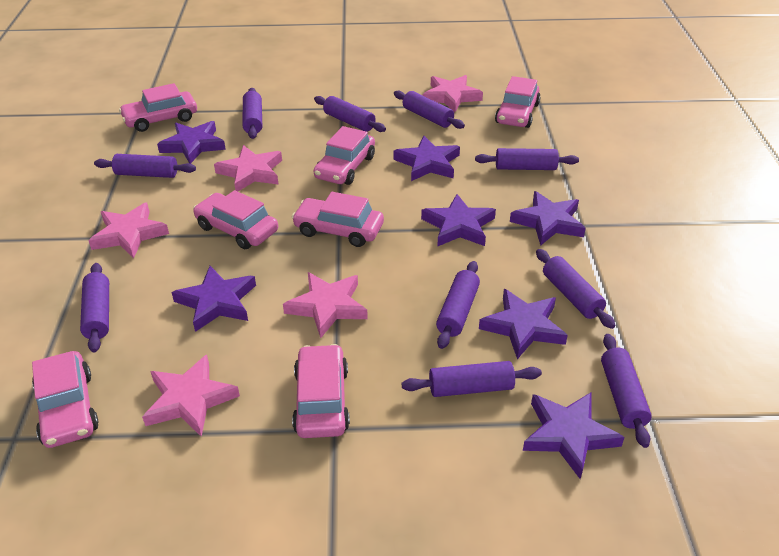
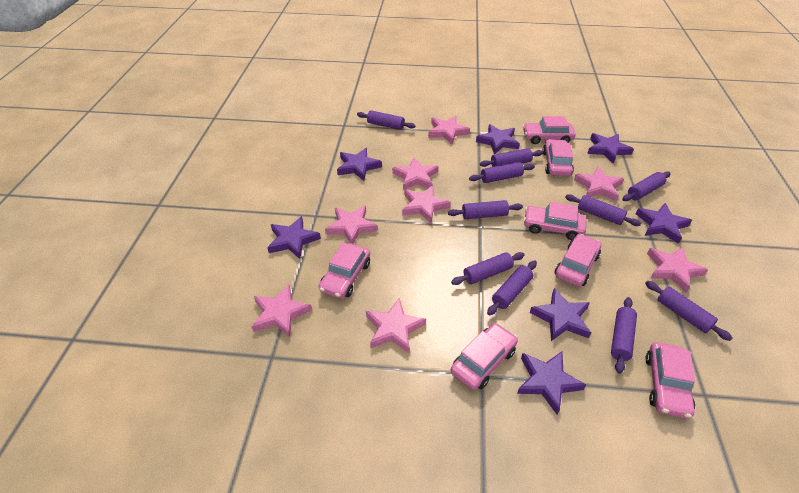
pink star: [88,202,169,259] [142,354,240,437] [214,145,282,191] [283,272,368,338] [422,75,483,113] = 5 -> [251,284,312,337] [325,206,378,244] [366,298,426,353] [392,157,438,190] [402,185,451,223] [428,116,470,144] [574,166,624,201] [647,247,708,293] = 8

